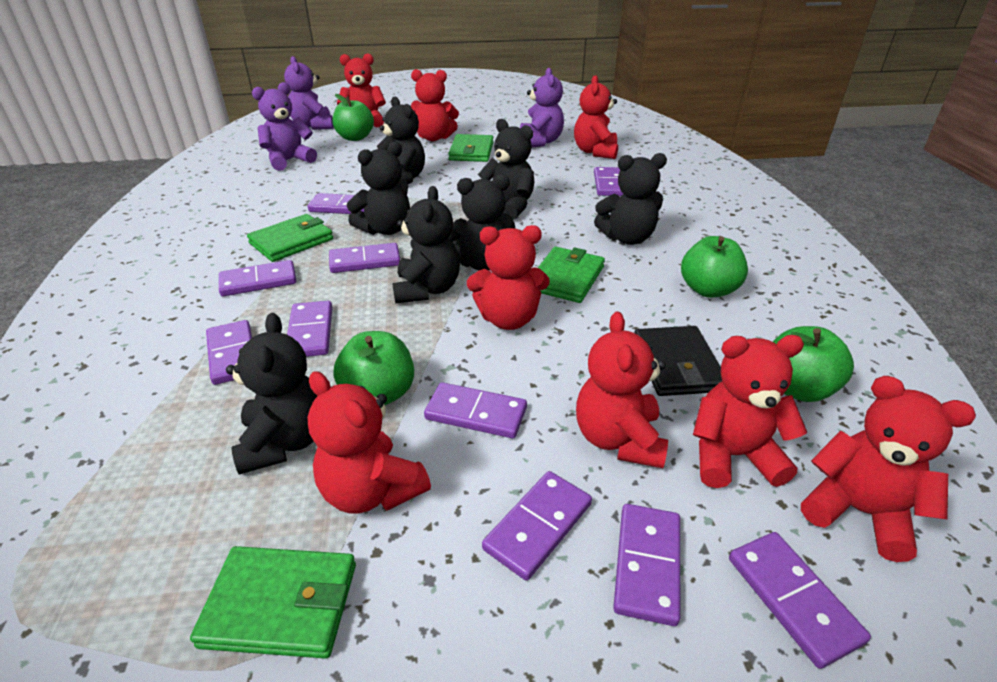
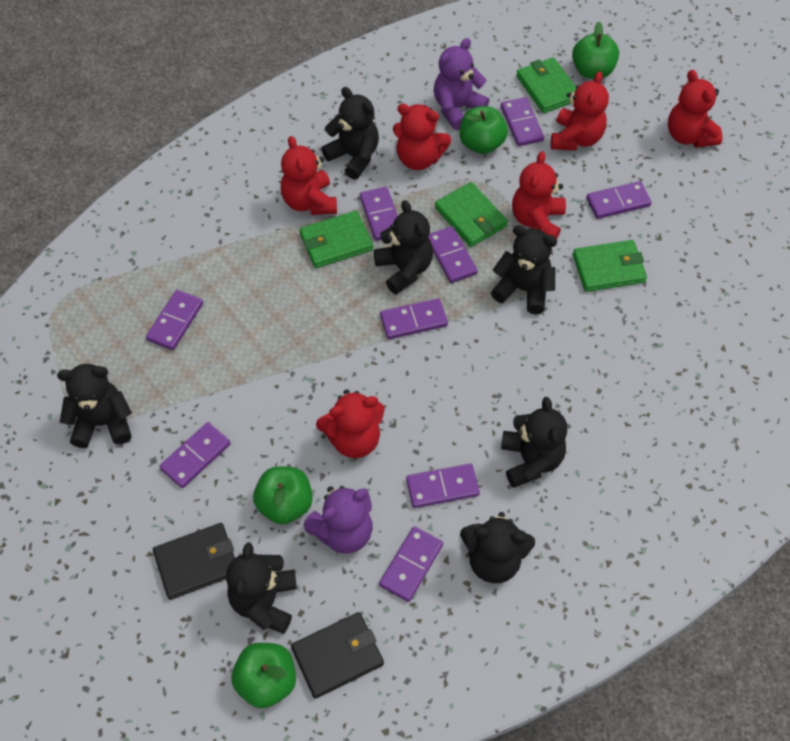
black wallet: [635,326,722,396] = 1 -> [153,523,235,600] [291,612,384,699] = 2
purple domino: [206,320,252,385] [219,260,296,297] [287,301,332,357] [308,193,364,214] [329,243,400,273] [424,382,527,438] [482,471,592,581] [594,167,623,196] [613,504,680,626] [729,532,871,669] = 10 -> [146,290,203,350] [159,422,231,488] [360,187,398,241] [379,526,443,602] [380,298,448,339] [406,464,480,508] [428,226,477,283] [501,97,544,146] [586,181,652,219] = 9
purple teddy bear: [252,82,317,171] [284,56,334,130] [520,68,564,147] = 3 -> [303,486,373,554] [434,38,489,130] = 2
red teddy bear: [308,371,431,513] [337,53,386,127] [411,69,459,141] [467,225,550,330] [574,75,618,159] [576,312,668,468] [693,335,807,488] [801,376,976,562] = 8 -> [281,136,337,215] [316,389,385,458] [393,104,451,170] [512,151,566,240] [551,71,609,151] [668,70,723,148] = 6

